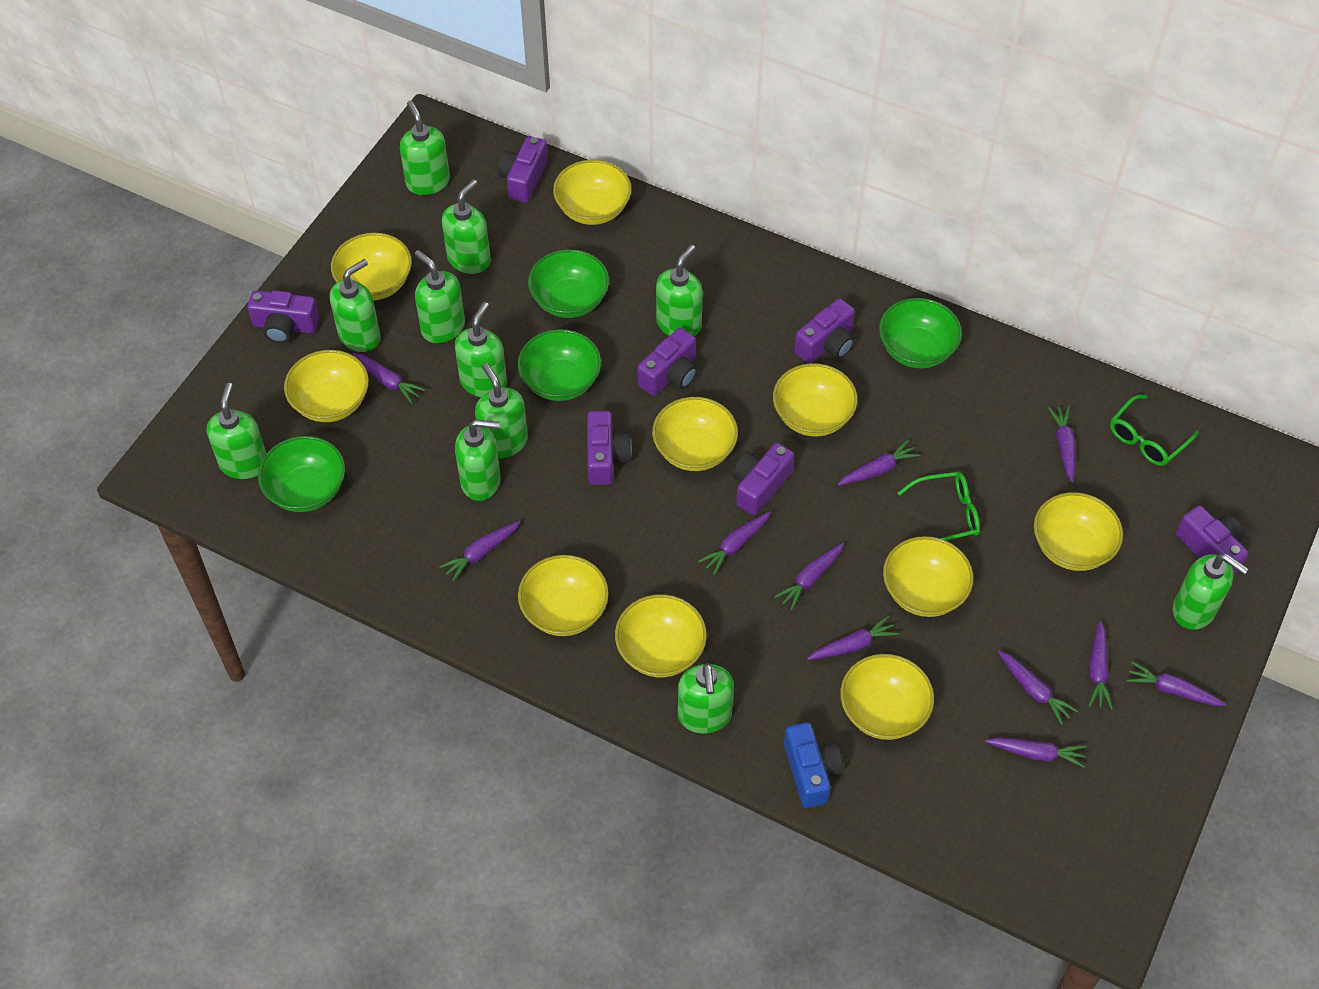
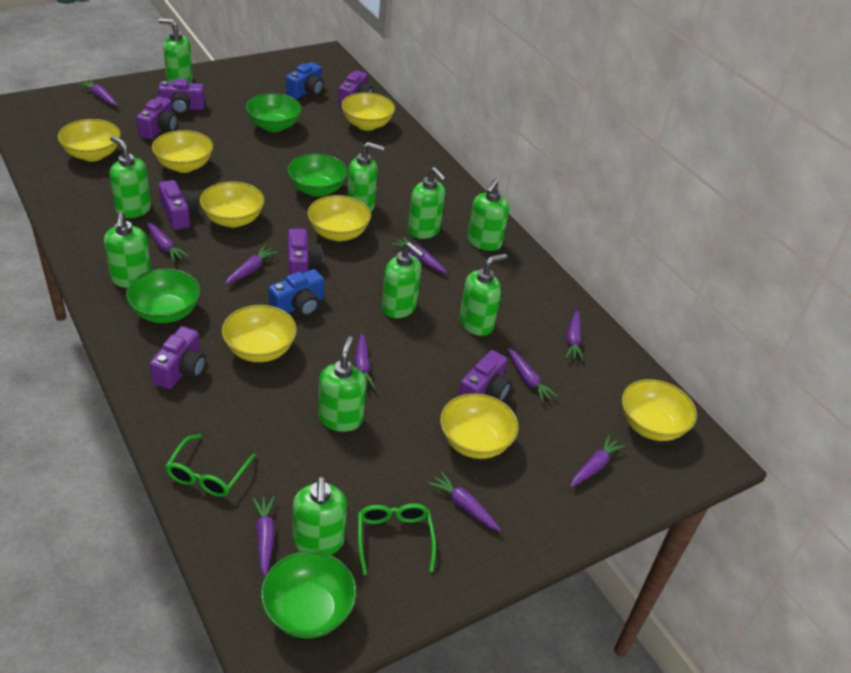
blue camera: [784,722,843,808] = 1 -> [268,269,324,316] [286,62,323,99] = 2
green soap dispenser: [207,383,267,479] [330,259,380,352] [400,100,450,195] [415,250,465,343] [442,179,491,274] [455,302,507,397] [455,420,501,501] [475,363,528,459] [656,245,703,336] [678,663,734,734] [1173,554,1248,630] = 11 -> [104,211,151,288] [110,136,151,218] [158,18,193,83] [293,476,347,555] [318,336,366,432] [347,142,384,212] [382,242,425,318] [408,167,447,239] [459,253,507,336] [468,180,509,251] = 10
purple carrot: [352,353,425,404] [439,521,520,582] [698,511,771,575] [774,543,844,610] [807,616,899,660] [837,440,920,486] [985,738,1086,767] [998,651,1078,725] [1048,406,1076,483] [1089,621,1113,709] [1127,662,1226,706] = 11 -> [78,79,117,106] [146,222,189,262] [225,245,277,285] [252,496,275,577] [355,333,375,389] [392,237,447,273] [428,471,501,531] [508,348,558,403] [565,310,583,361] [571,435,625,487] = 10
yellow bowl: [284,350,369,422] [331,233,412,300] [518,555,609,636] [553,160,632,225] [615,594,707,677] [652,397,738,471] [773,363,858,437] [840,654,934,740] [883,536,973,617] [1034,492,1123,571] = 10 -> [58,119,121,161] [152,130,213,173] [200,181,265,227] [222,305,297,362] [308,195,371,241] [341,92,395,131] [440,393,519,459] [622,379,697,441] = 8

